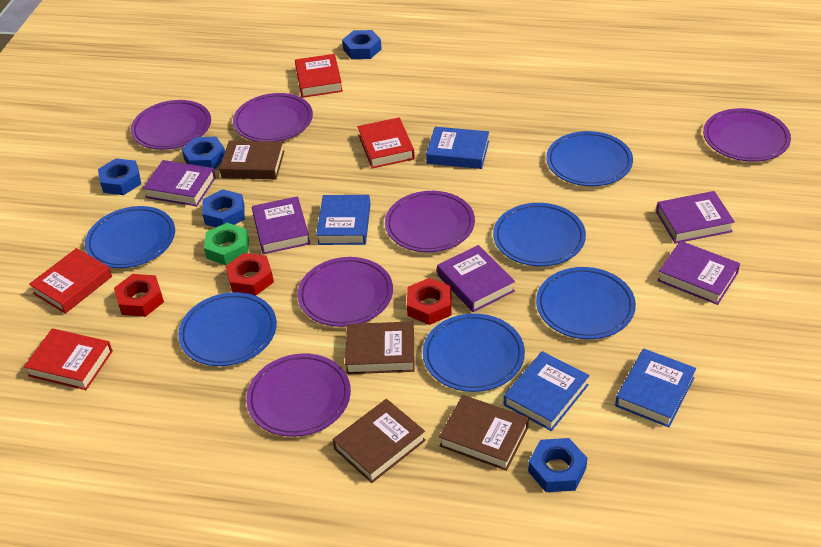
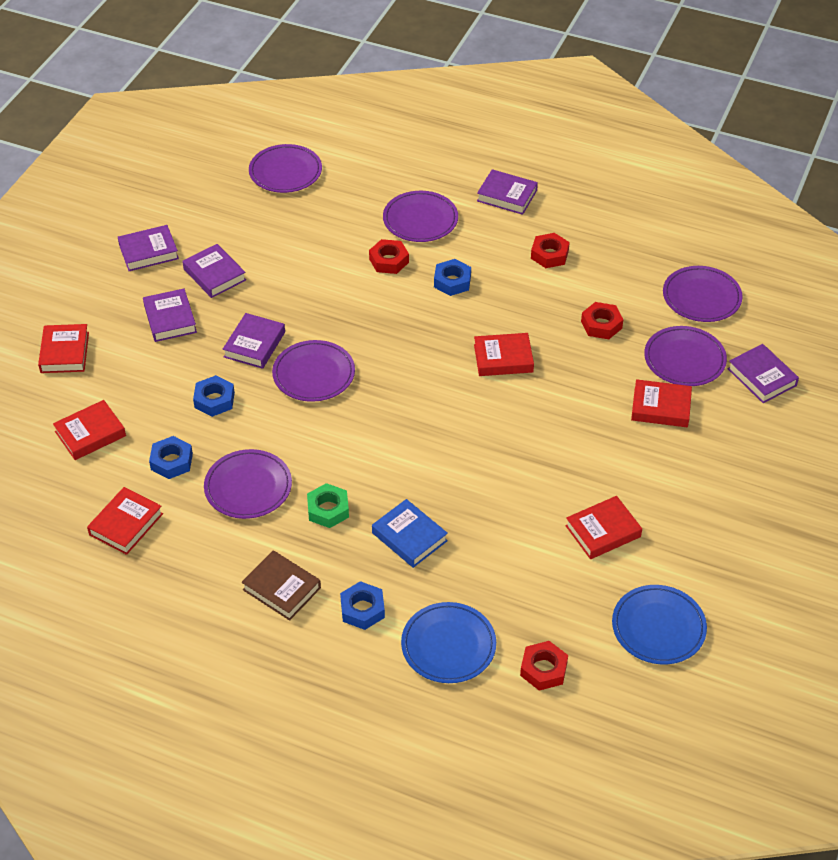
blue book: [316,195,371,245] [426,127,489,169] [504,351,590,431] [615,349,696,428] = 4 -> [372,499,448,568] = 1
blue nut: [98,158,141,195] [182,137,225,169] [202,189,245,227] [342,30,382,59] [528,438,587,492] = 5 -> [149,436,193,479] [193,375,235,417] [340,581,385,630] [434,259,471,296] = 4
blue plate: [85,206,175,268] [178,292,277,366] [423,313,525,392] [493,203,586,266] [536,267,636,339] [546,131,633,186] = 6 -> [401,602,496,683] [612,585,707,664] = 2
brown book: [219,140,284,179] [332,399,426,483] [345,321,415,374] [439,395,529,471] = 4 -> [242,550,321,621] = 1
purple book: [143,160,216,206] [252,196,310,254] [437,245,515,312] [656,191,735,243] [657,241,740,305] = 5 -> [118,225,179,271] [143,289,197,342] [182,244,246,298] [223,313,285,369] [477,169,538,215] [728,344,799,403] = 6
red book: [24,328,113,390] [29,248,112,314] [295,54,343,98] [358,118,415,168] = 4 -> [38,324,89,373] [53,400,126,460] [87,487,163,555] [474,333,534,376] [565,496,642,559] [631,379,692,427] = 6
red nut: [114,274,164,317] [226,253,274,296] [407,278,452,325] = 3 -> [369,239,409,274] [520,641,568,691] [531,233,570,268] [581,302,624,339] = 4

